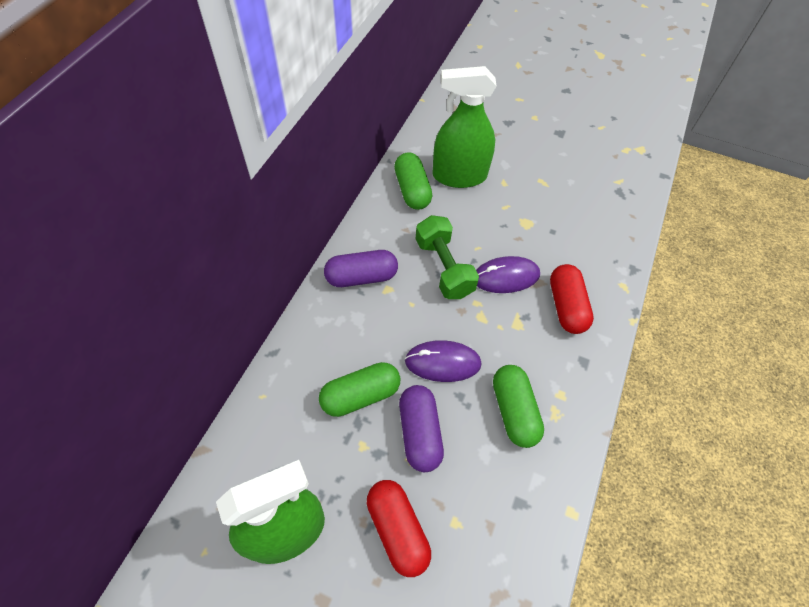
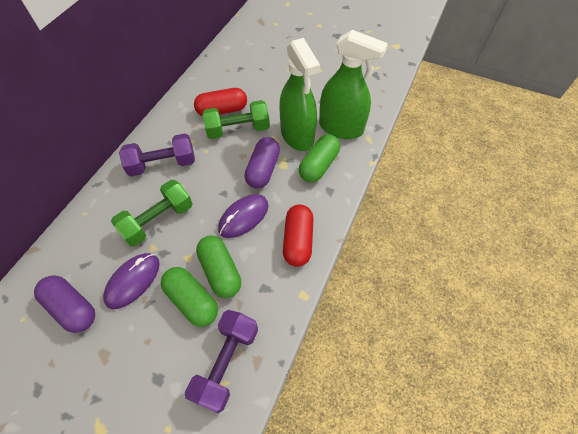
green dumbbell: [416,215,479,299] = 1 -> [111,180,193,246] [203,100,270,139] = 2
purple dumbbell: none = 0 -> [119,133,195,176] [185,310,258,413] = 2

